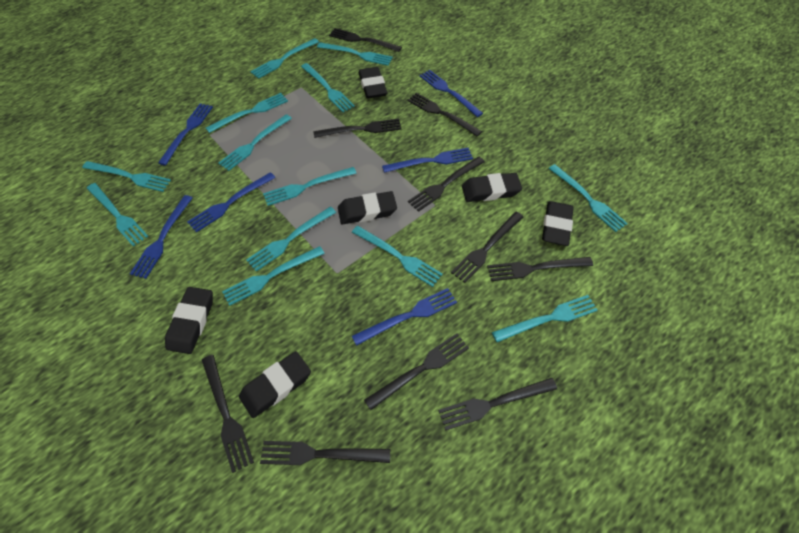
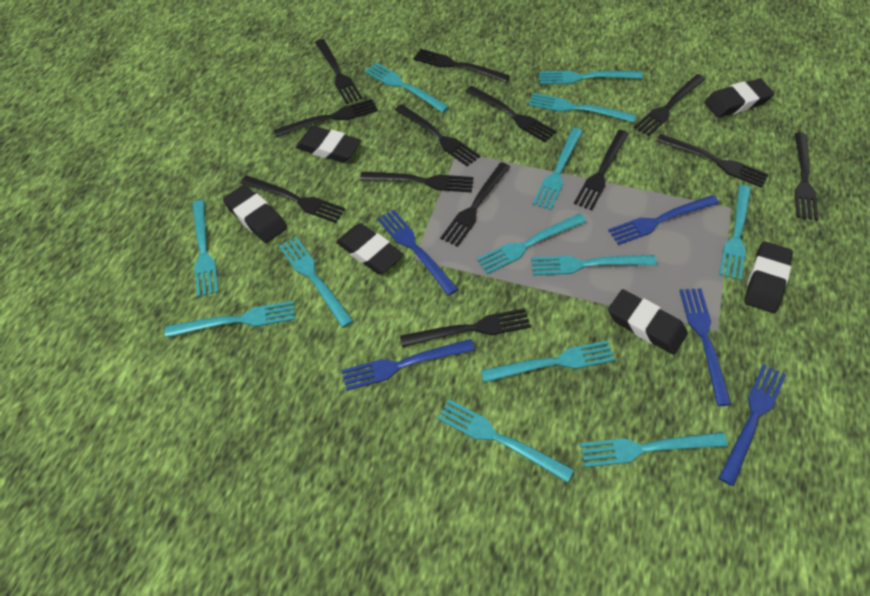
black fork: [202,355,254,473] [260,441,390,465] [313,118,402,138] [329,28,402,52] [364,333,469,410] [407,93,482,136] [408,157,485,212] [438,378,557,431] [451,212,523,283] [487,257,593,281] = 10 -> [240,175,345,223] [274,99,378,137] [315,39,362,104] [360,172,473,193] [395,104,480,167] [400,308,531,347] [413,48,510,82] [440,162,510,247] [465,86,557,142] [574,130,629,210] [634,74,705,136] [656,134,769,188] [794,133,819,220] = 13
blue fork: [130,195,193,279] [158,103,213,166] [187,172,276,233] [352,288,457,346] [382,148,473,173] [420,70,483,117] = 6 -> [342,339,475,391] [377,210,458,296] [608,195,719,245] [679,288,732,406] [719,364,786,486] = 5

